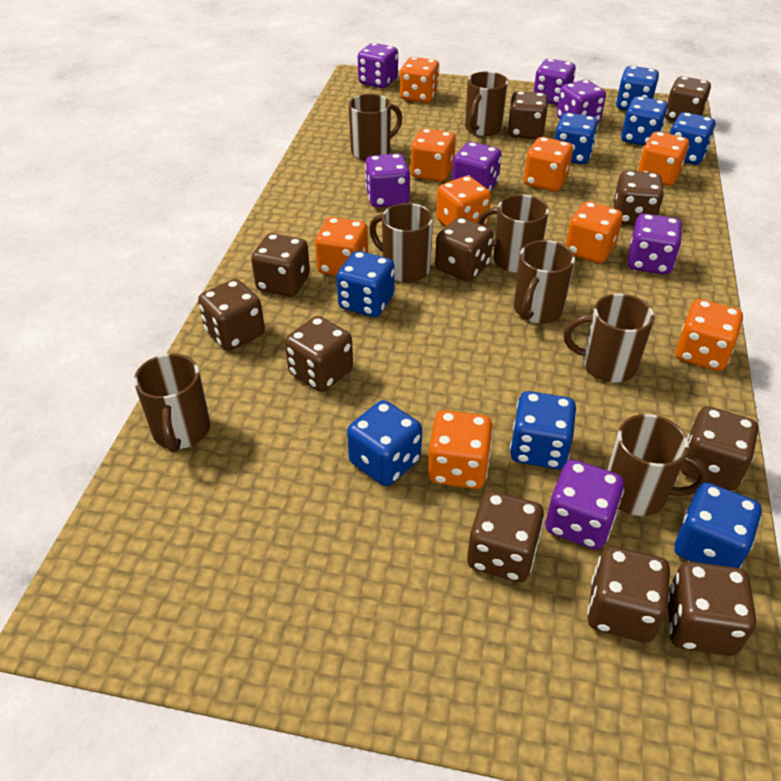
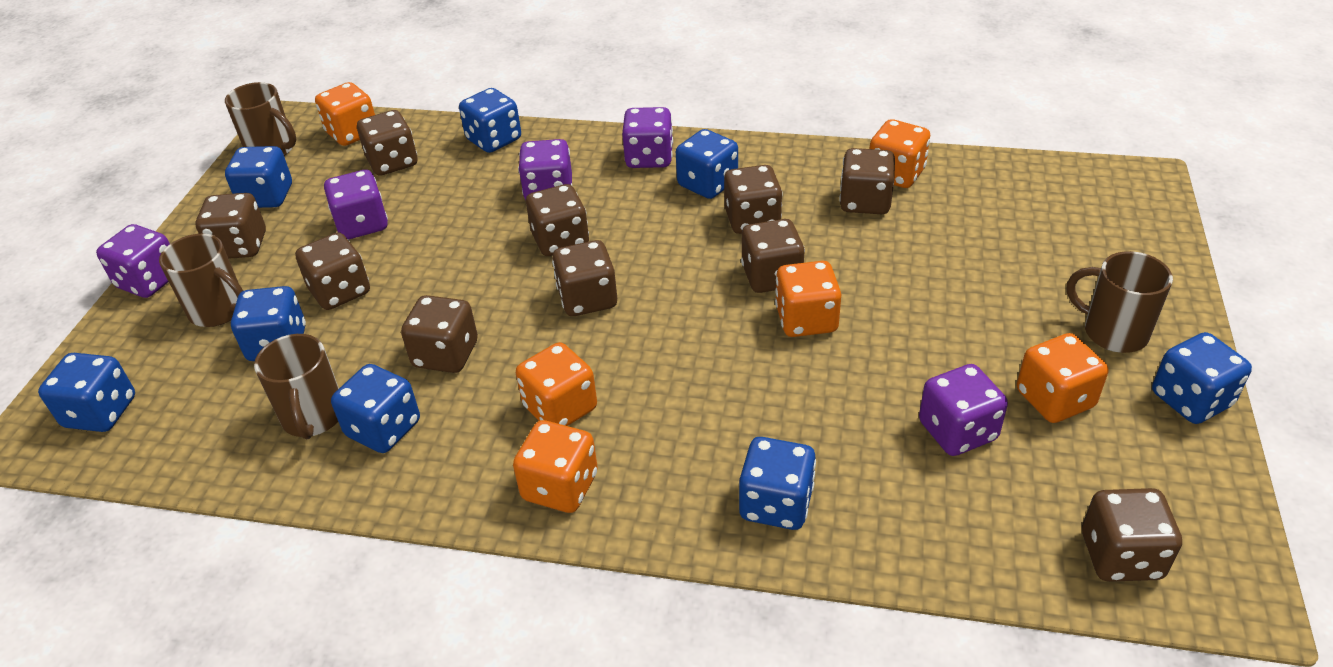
brown dice: [198,279,265,351] [251,233,310,297] [285,316,353,392] [435,217,493,282] [467,491,544,582] [507,91,548,139] [587,546,670,643] [614,171,664,225] [665,76,711,121] [668,561,756,656] [681,406,758,490] = 11 -> [196,193,266,259] [295,232,370,310] [357,110,417,176] [401,295,478,373] [526,184,589,256] [552,240,617,316] [724,165,783,234] [741,219,805,293] [839,148,895,214] [1082,488,1182,582] = 10
brown mug: [134,354,210,453] [349,94,402,161] [369,203,433,282] [465,71,508,136] [478,195,549,273] [514,240,575,323] [564,294,654,383] [607,414,709,516] = 8 -> [159,234,243,327] [225,82,296,156] [254,334,339,440] [1067,251,1173,353] = 4
orange dice: [315,217,368,276] [400,57,440,103] [410,128,456,182] [428,410,493,489] [436,176,491,226] [524,137,573,192] [565,201,623,263] [637,131,689,186] [675,299,743,371] = 9 -> [315,82,375,146] [513,420,598,513] [516,342,597,426] [775,261,841,337] [870,119,930,188] [1017,333,1108,423] = 6
purple dice: [358,43,398,88] [365,153,410,207] [452,142,502,191] [533,59,576,105] [546,460,624,550] [557,80,606,123] [628,214,682,275] = 7 -> [96,224,170,298] [324,170,388,240] [518,139,572,200] [622,107,673,168] [919,364,1008,456] = 5

